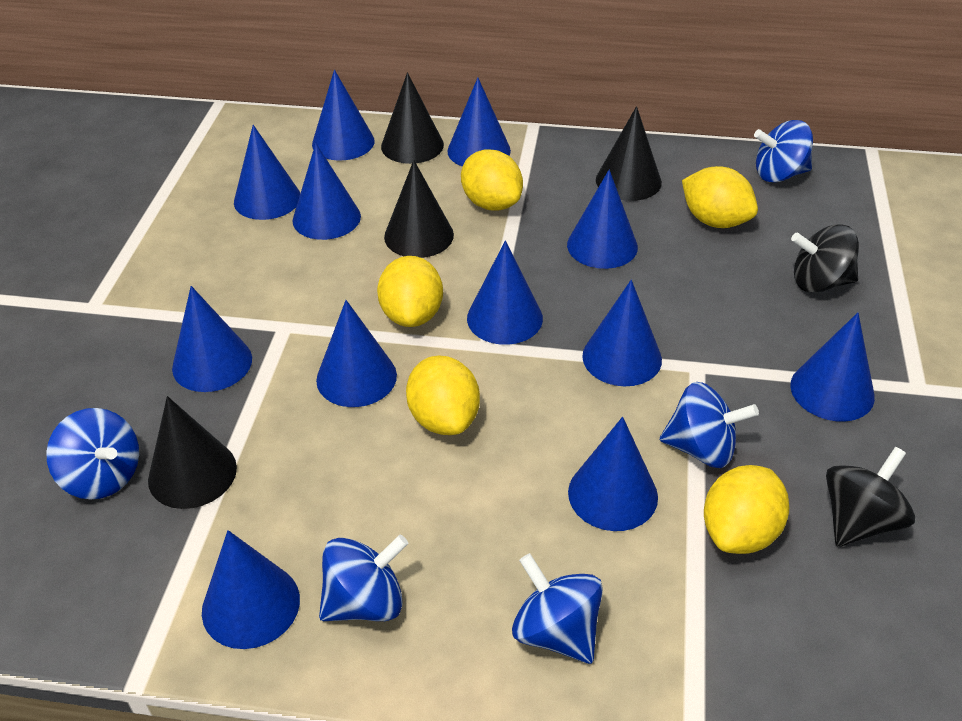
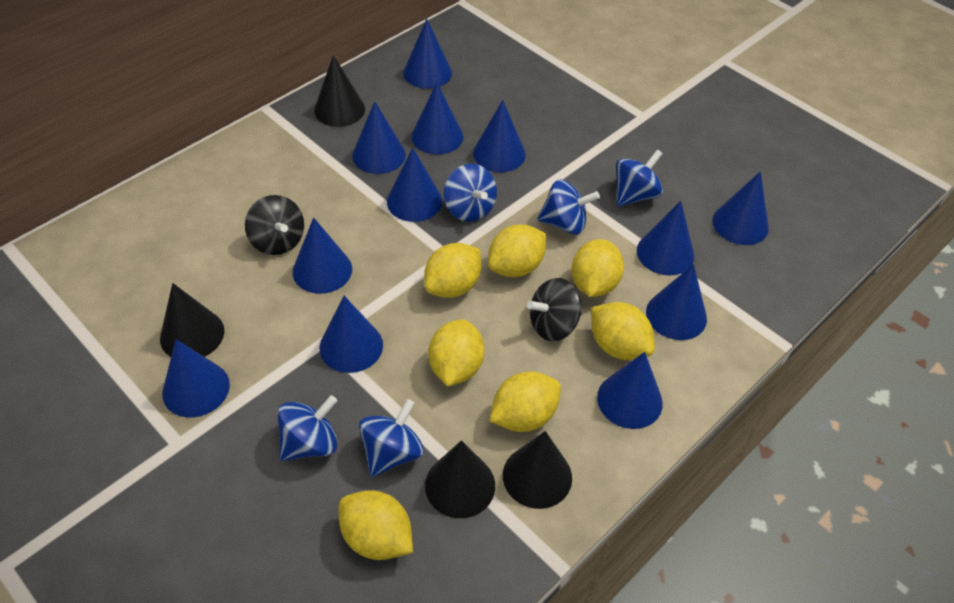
yellow lemon: [377,256,443,327] [406,356,480,435] [461,149,523,211] [682,166,758,228] [704,465,789,554] = 5 -> [339,490,413,560] [424,243,481,298] [429,319,484,387] [488,225,546,277] [490,372,561,432] [572,239,624,297] [591,302,655,360] = 7

